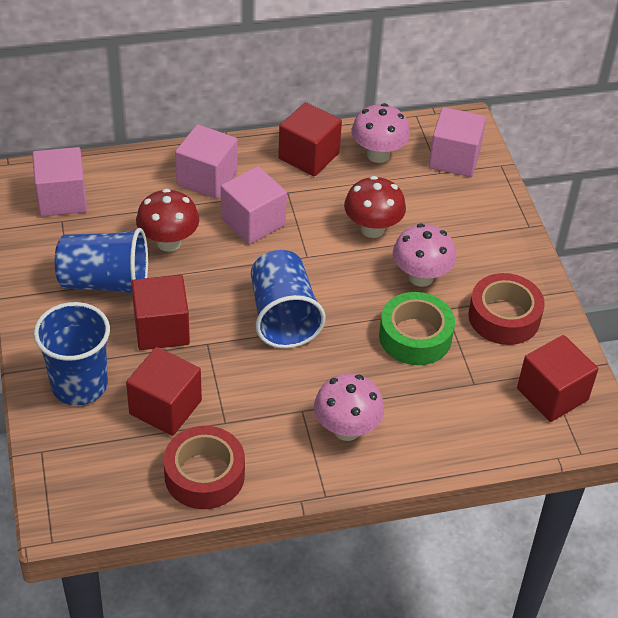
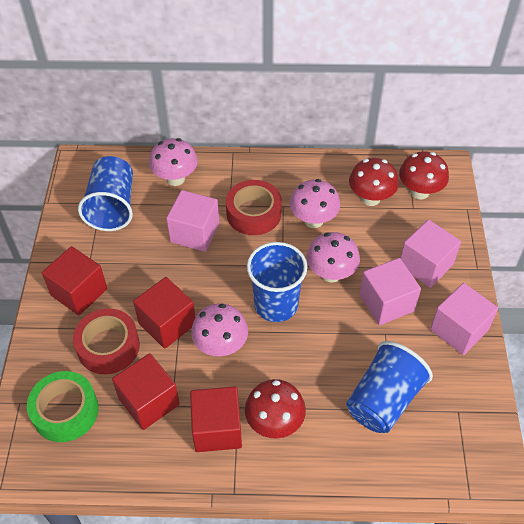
pink mushroom: [314,374,384,441] [351,103,410,163] [393,223,456,287] = 3 -> [149,138,198,186] [191,303,248,356] [290,179,340,228] [307,232,360,283] = 4
red mushroom: [136,189,199,252] [344,176,406,238] = 2 -> [245,379,306,439] [349,158,399,206] [399,151,449,199] = 3

